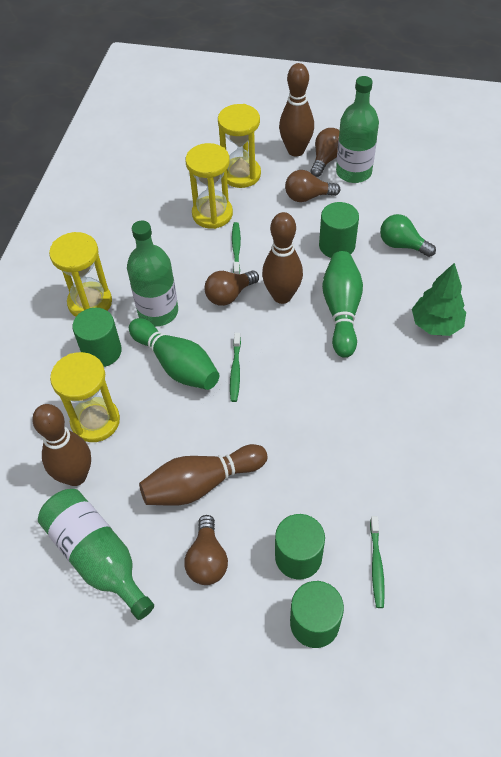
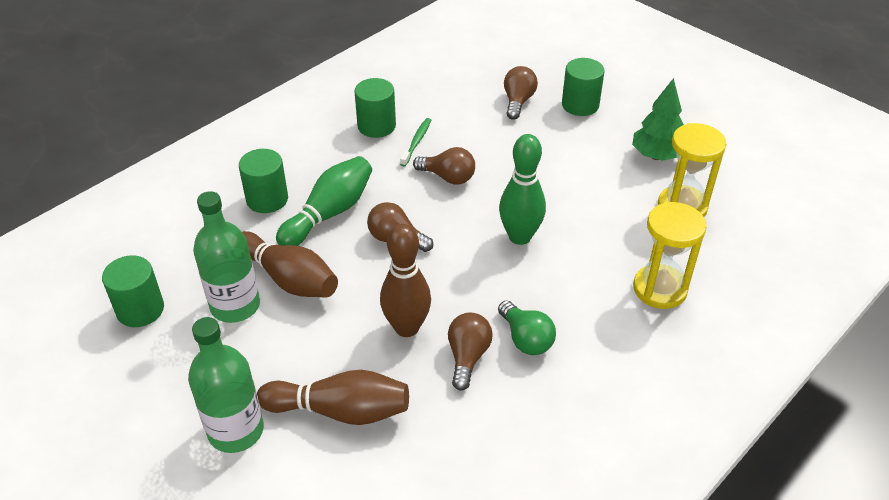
brown bowling pin: [32,404,91,486] [139,444,268,506] [262,212,303,304] [279,63,314,156] = 4 -> [242,231,338,298] [257,370,409,425] [380,224,431,337] = 3
green bottle: [38,489,154,620] [127,221,178,326] [336,76,379,183] = 3 -> [188,317,264,453] [193,191,260,323] = 2
green toothbrush: [230,333,241,402] [232,222,241,274] [370,516,385,608] = 3 -> [400,118,431,167] = 1
yellow hourglass: [49,232,112,317] [50,352,120,442] [185,143,233,229] [218,104,261,188] = 4 -> [633,202,707,309] [658,123,726,217] = 2

